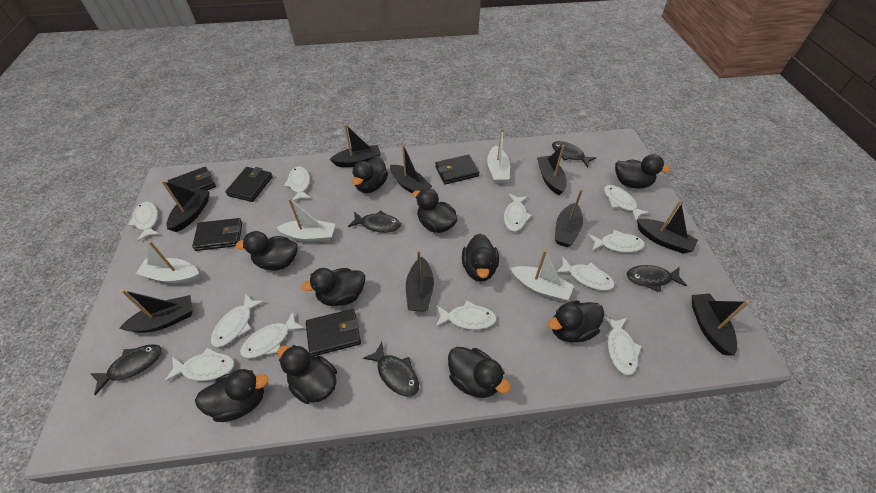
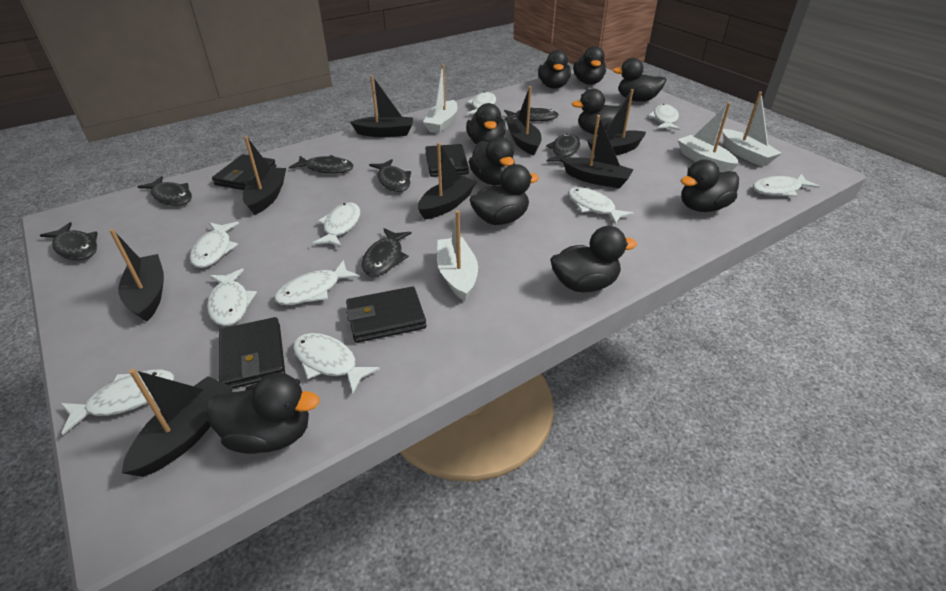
black boat: [119,290,193,333] [161,181,210,232] [330,124,381,167] [390,144,432,193] [406,250,434,311] [537,145,567,195] [555,189,583,247] [637,200,698,254] [691,293,749,356] = 9 -> [109,229,164,322] [122,369,233,477] [243,136,286,215] [350,75,413,137] [418,142,477,220] [506,86,541,155] [562,115,634,188] [587,89,646,155] = 8
black fish: [90,344,162,395] [348,210,401,233] [363,342,419,397] [552,141,596,168] [627,265,687,292] = 5 -> [40,222,98,260] [138,176,192,206] [289,155,354,174] [361,228,412,276] [369,159,411,192] [504,107,559,121] [546,134,580,162] = 7
black wallet: [168,167,216,201] [192,218,242,251] [225,167,273,202] [306,309,361,356] [435,155,480,185] = 5 -> [212,154,276,190] [219,317,285,389] [346,287,426,343] [425,144,469,177] = 4
white fish: [128,202,160,242] [164,348,234,382] [211,293,264,348] [240,312,305,359] [284,167,311,201] [435,301,497,330] [504,193,532,232] [556,256,614,291] [588,230,645,253] [604,185,650,221] [604,317,642,376] = 11 -> [60,370,175,435] [190,222,239,268] [207,269,257,326] [274,260,360,305] [293,333,380,394] [312,203,360,247] [467,91,496,114] [568,187,633,225] [648,104,680,130] [753,174,820,197] = 10

